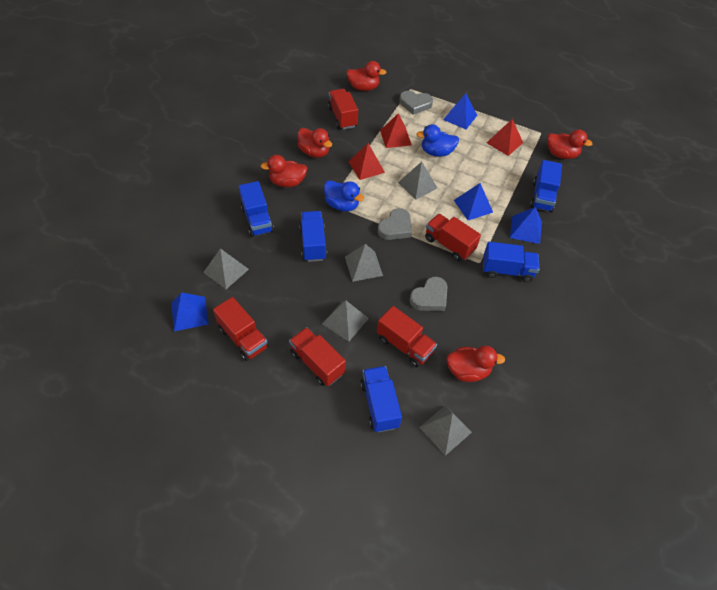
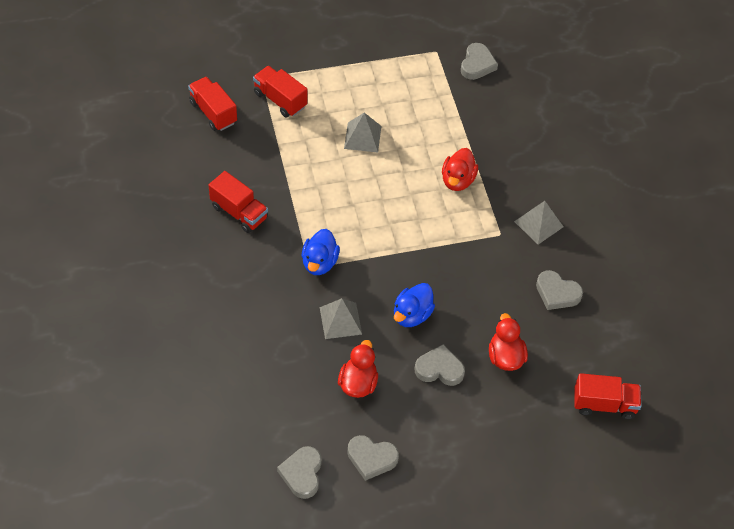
blue pyramid: [171,292,209,331] [443,93,477,129] [454,183,493,220] [510,207,542,244] = 4 -> none = 0
blue truck: [239,181,274,237] [300,211,327,262] [360,366,402,432] [483,242,539,282] [530,160,562,212] = 5 -> none = 0
grey heart: [378,208,412,240] [399,91,433,115] [410,277,448,311] = 3 -> [277,446,322,499] [347,435,399,481] [415,344,465,386] [461,43,498,80] [536,270,583,310] = 5
grey pyramid: [203,248,249,289] [322,300,369,342] [345,244,383,282] [398,162,437,200] [419,405,472,456] = 5 -> [320,298,362,339] [344,113,381,153] [514,201,564,244] = 3
red duck: [260,155,307,187] [297,128,332,158] [347,61,387,91] [446,346,505,382] [547,130,592,159] = 5 -> [338,340,378,398] [442,148,478,191] [489,313,528,371] = 3
red pyramid: [348,143,385,180] [380,113,412,148] [487,119,523,156] = 3 -> none = 0
red truck: [213,297,269,361] [289,327,346,386] [328,89,358,130] [377,306,437,367] [425,214,481,261] = 5 -> [188,77,237,131] [209,171,268,233] [253,66,307,118] [575,373,641,419] = 4

